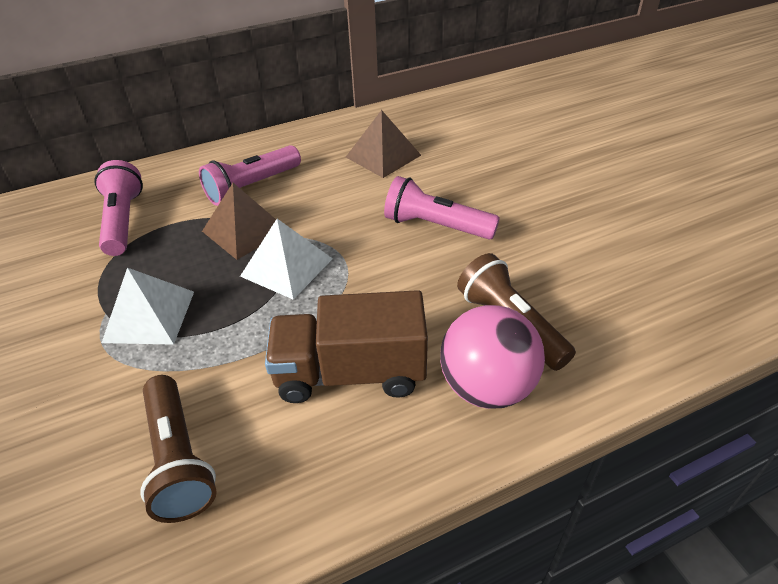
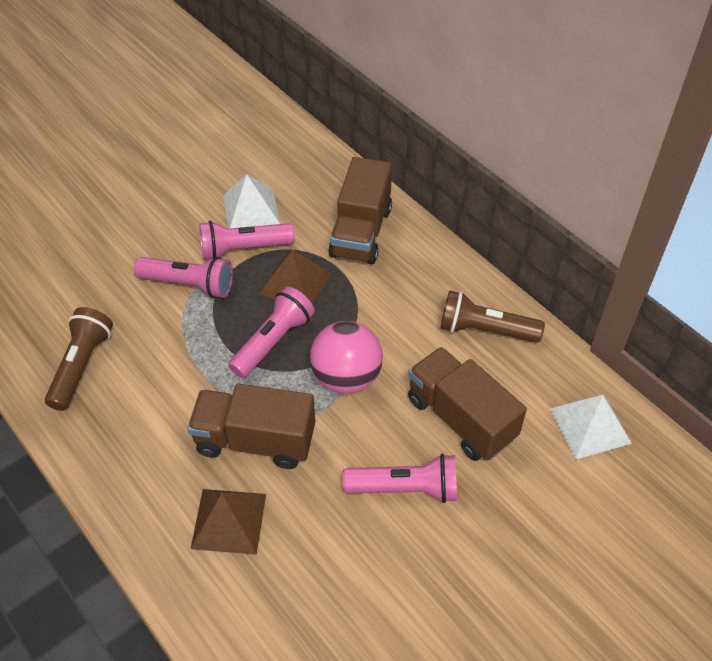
brown truck: [265,290,428,403] = 1 -> [187,384,315,469] [328,157,392,264] [408,347,527,461] = 3
pink flashlight: [94,160,143,256] [199,145,301,206] [384,176,500,240] = 3 -> [134,257,233,298] [199,221,295,260] [228,287,315,378] [343,454,457,503] = 4

